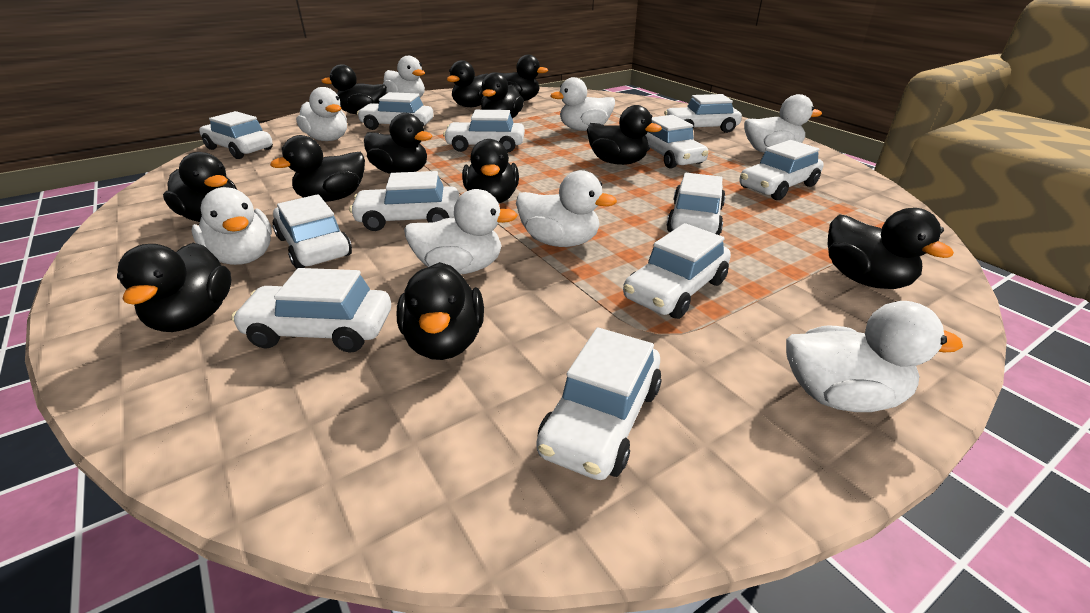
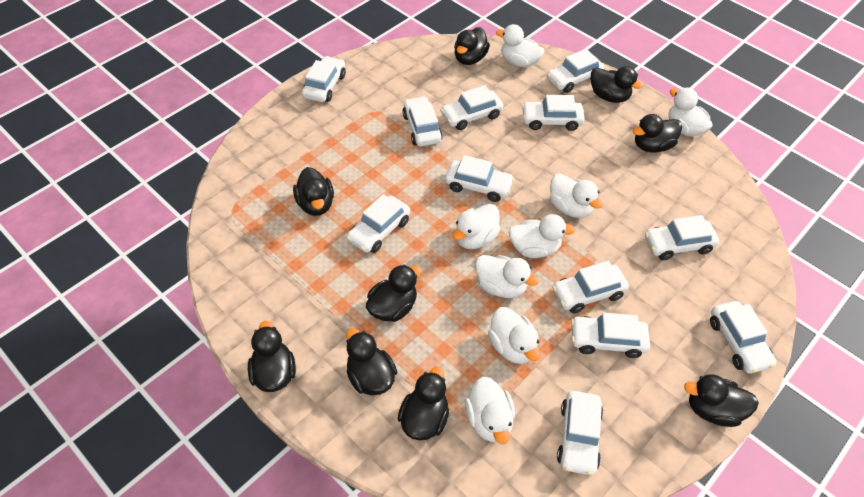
black duck: [117,243,231,332] [163,152,237,222] [270,135,365,202] [321,64,387,114] [364,113,432,174] [397,262,484,360] [446,60,488,107] [462,139,519,203] [481,72,524,119] [500,55,548,101] [587,105,662,165] [827,208,954,289] = 12 -> [248,321,296,392] [293,167,334,216] [346,328,397,395] [366,264,422,322] [398,366,449,440] [454,27,490,65] [591,66,643,103] [633,114,682,153] [684,374,759,427] = 9

